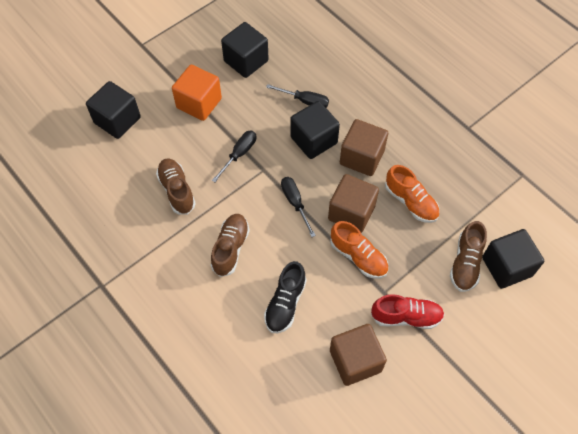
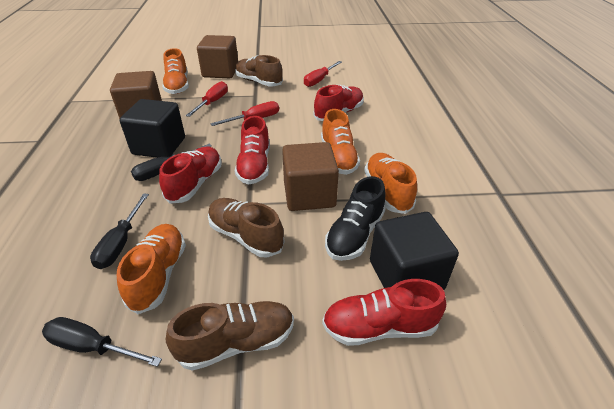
black cube: [86,81,141,139] [221,22,269,78] [290,101,340,159] [482,229,544,289] = 4 -> [119,99,185,158] [370,212,459,290] = 2
orange cube: [172,65,222,121] = 1 -> none = 0
orange shoe: [330,221,388,278] [385,165,440,223] = 2 -> [117,224,186,314] [162,48,189,94] [321,109,360,175] [364,153,417,214] = 4
red screwdriver: none = 0 -> [186,81,228,117] [210,101,279,126] [304,61,342,87] = 3
red shoe: [371,294,445,329] = 1 -> [159,146,222,204] [235,116,270,184] [313,85,364,121] [322,279,446,346] = 4

